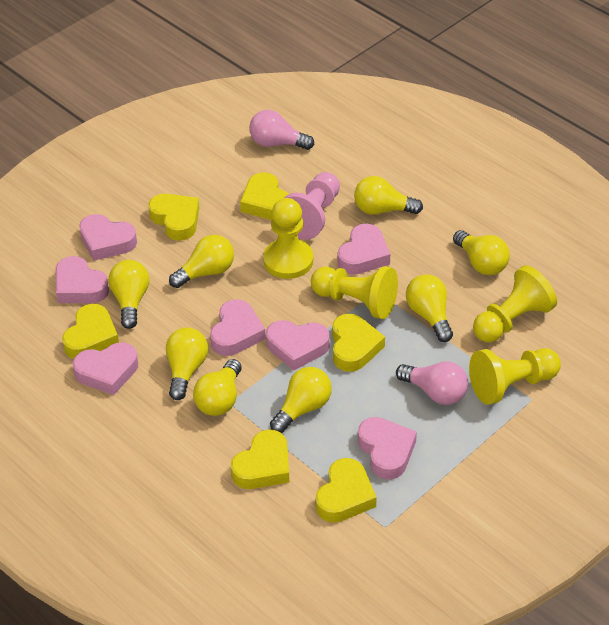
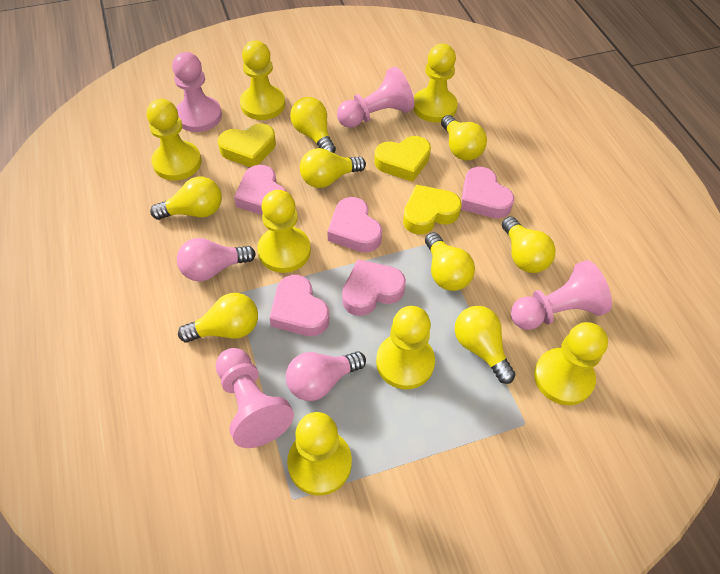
pink heart: [56,256,109,303] [73,342,138,395] [79,214,137,261] [210,299,266,356] [266,320,330,371] [338,224,390,275] [358,417,417,480] = 7 -> [234,165,286,215] [269,275,329,336] [327,197,382,253] [342,259,406,316] [461,167,514,219] = 5
pink pawn: [284,172,340,240] = 1 -> [172,52,222,132] [216,348,294,448] [337,66,414,128] [511,260,612,330] = 4
yellow heart: [62,304,119,359] [148,194,199,241] [231,430,289,489] [240,172,289,220] [315,458,377,523] [332,314,385,372] = 6 -> [218,123,276,167] [374,136,431,182] [403,185,462,235] = 3
yellow pawn: [263,198,313,279] [311,266,398,319] [469,348,561,405] [473,265,557,342] = 4 -> [147,99,201,181] [240,41,285,120] [257,190,311,273] [287,412,352,496] [376,306,435,389] [413,43,458,123] [534,322,608,405] = 7

